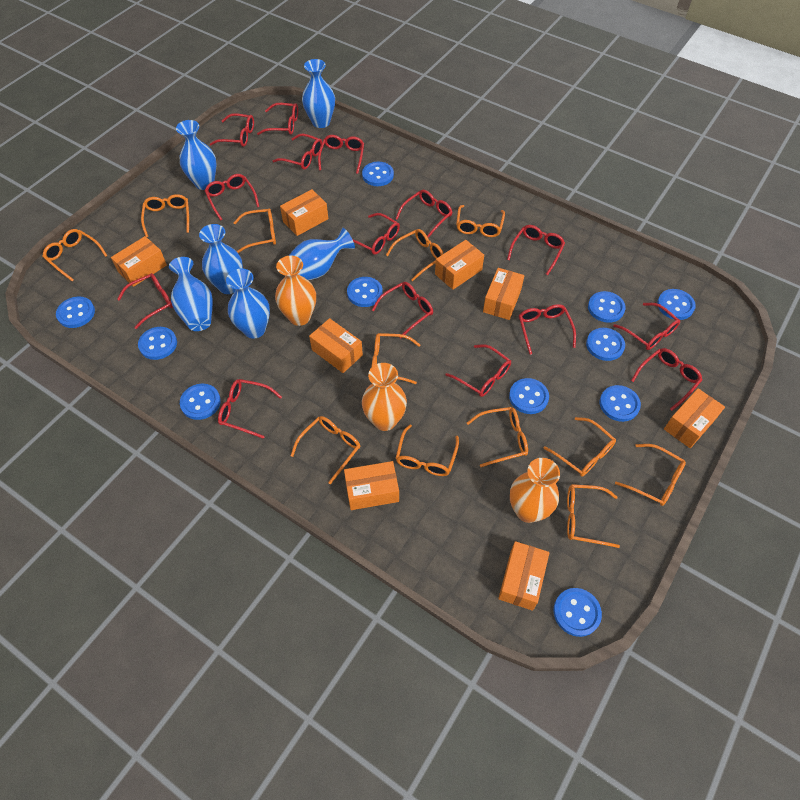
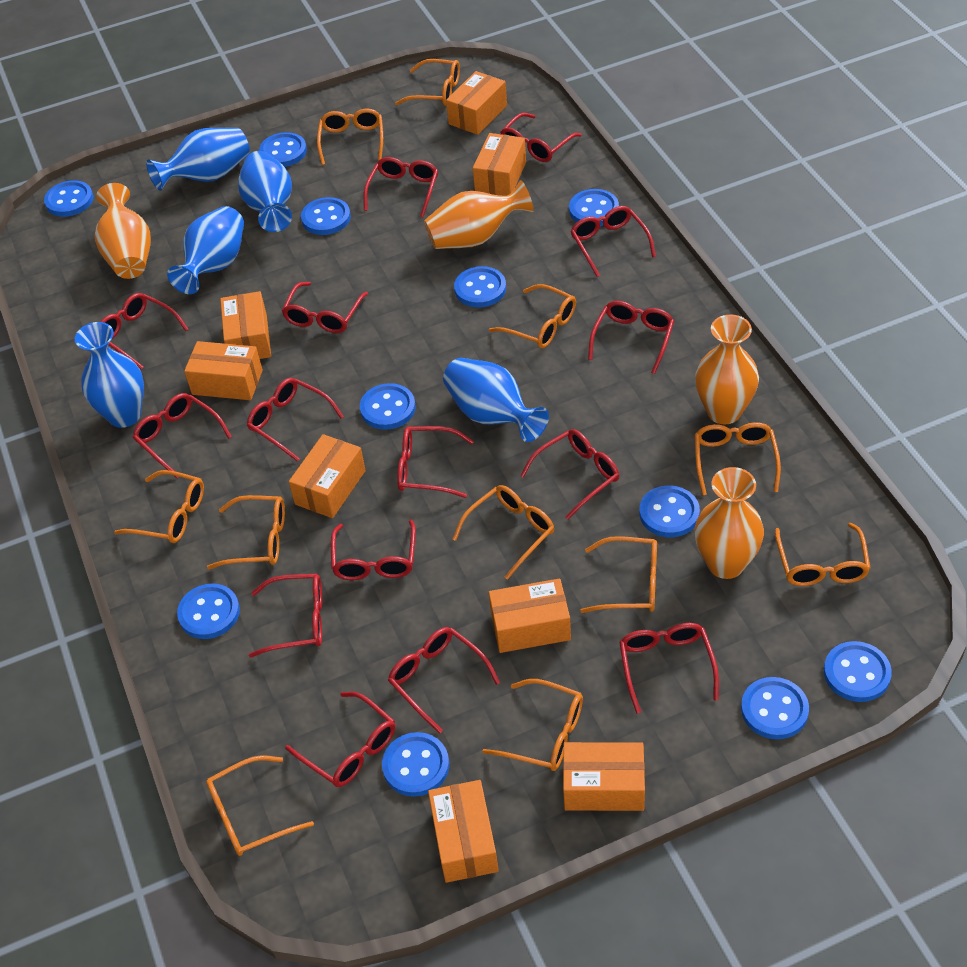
blue vase: [169,257,213,331] [176,120,216,190] [199,224,243,294] [226,268,270,339] [289,228,355,280] [302,59,335,128] = 6 -> [75,322,144,428] [146,128,250,191] [167,206,244,294] [238,151,292,232] [443,358,549,442] = 5
orange glasses: [42,229,108,281] [141,194,189,237] [233,208,276,253] [291,416,360,484] [371,333,420,384] [386,229,443,282] [396,425,459,476] [456,205,505,237] [467,407,528,467] [543,417,616,477] [567,484,620,548] [615,444,686,506] = 12 -> [114,470,204,543] [206,755,314,856] [207,495,285,569] [317,109,383,165] [395,59,460,106] [453,485,554,579] [482,679,583,771] [489,284,576,348] [580,536,657,613] [695,422,781,496] [775,523,871,586] = 11
orange vase: [275,255,316,326] [362,363,407,431] [510,458,560,523] = 3 -> [95,183,151,279] [424,180,534,249] [695,315,759,425] [695,467,764,579] = 4

